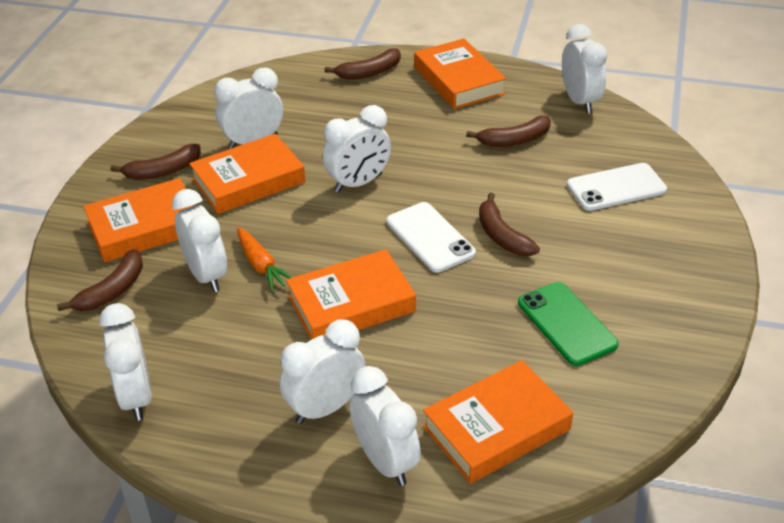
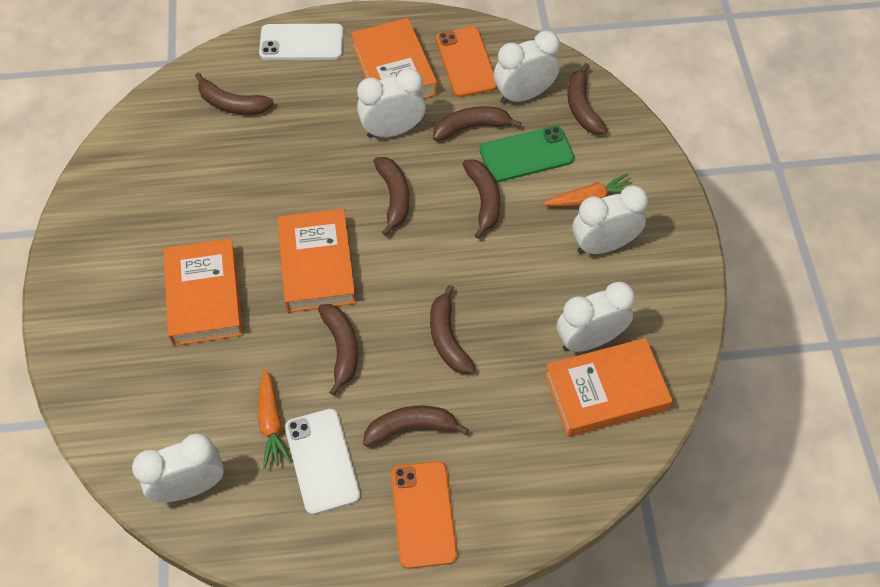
brown banana: [57,249,143,311] [111,144,201,180] [325,49,401,80] [466,116,551,147] [479,193,540,256] = 5 -> [195,72,274,115] [318,304,358,396] [363,406,469,447] [374,157,409,236] [430,285,476,374] [433,106,521,141] [462,159,500,239] [567,63,607,134] = 8
orange book: [83,178,195,262] [189,134,306,214] [286,249,416,340] [414,38,506,109] [423,360,573,484] = 5 -> [163,238,243,346] [277,209,356,312] [351,18,437,98] [545,338,672,437] = 4
orange carrot: [237,227,293,292] = 1 -> [258,369,292,469] [543,173,633,207] = 2
orange phone: none = 0 -> [391,461,457,569] [436,27,497,97] = 2
white clock: [99,303,152,421] [172,189,227,292] [214,68,283,149] [280,320,366,424] [323,105,391,193] [350,366,421,486] [562,24,608,113] = 7 -> [132,434,224,502] [357,68,426,138] [494,31,560,104] [557,282,635,352] [572,186,648,254] = 5

